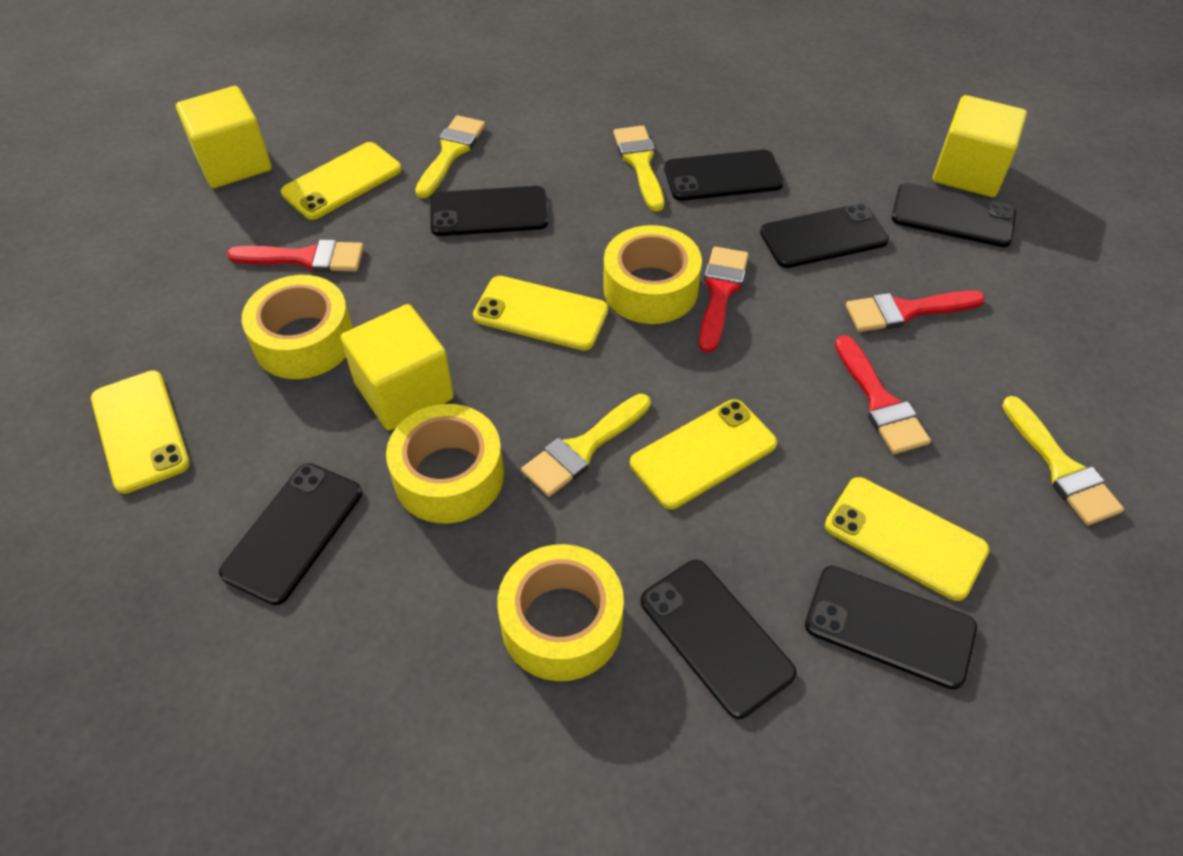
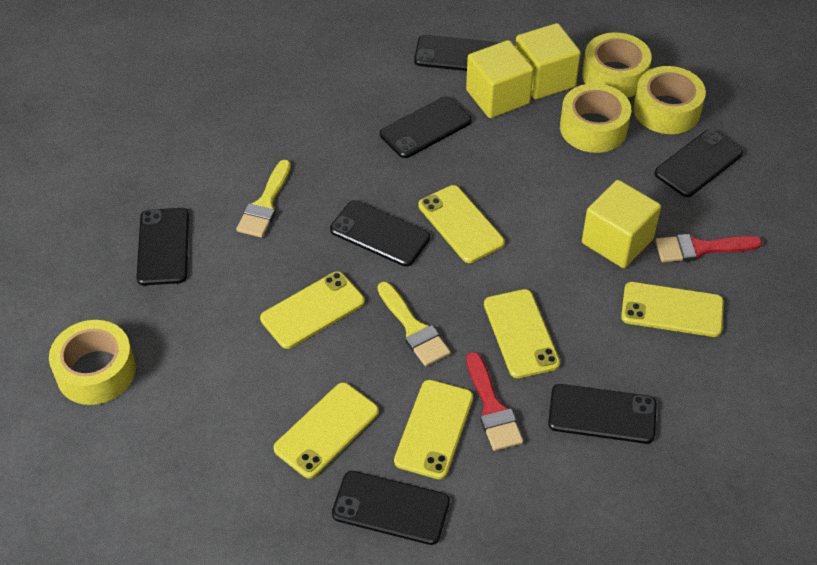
red brush: [227,239,364,272] [699,247,749,353] [835,335,931,454] [846,290,985,332] = 4 -> [466,352,523,451] [655,234,762,262] = 2
yellow brush: [415,115,486,198] [521,394,651,497] [613,125,664,212] [1002,396,1124,526] = 4 -> [236,160,291,238] [377,282,451,366] = 2
yellow phone: [91,370,190,494] [281,142,402,220] [473,276,609,350] [630,399,777,509] [825,477,990,601] = 5 -> [260,271,365,349] [273,382,379,479] [394,380,473,479] [419,185,505,263] [484,289,560,378] [621,282,724,337] = 6

